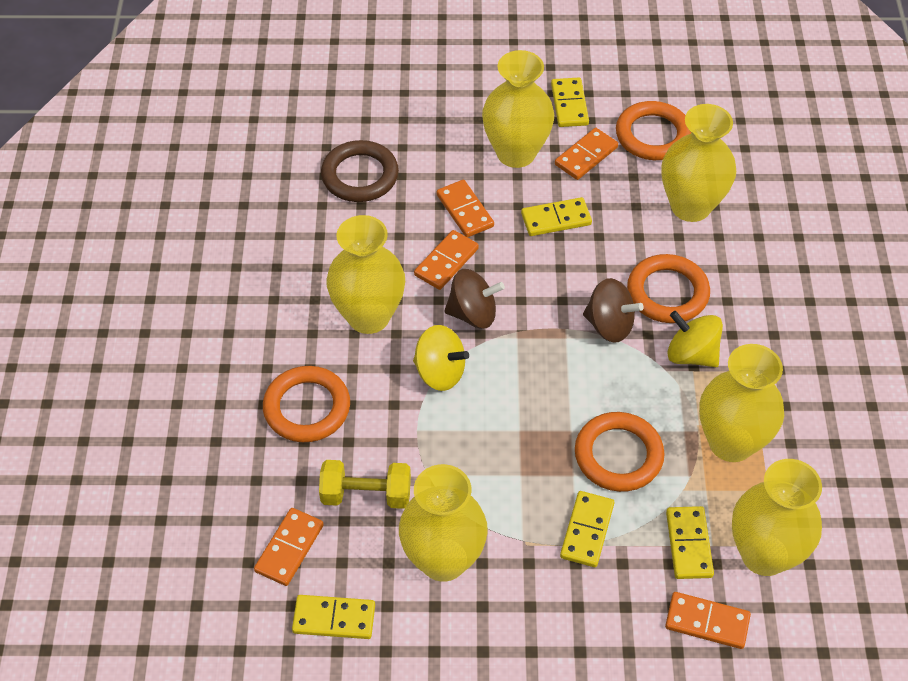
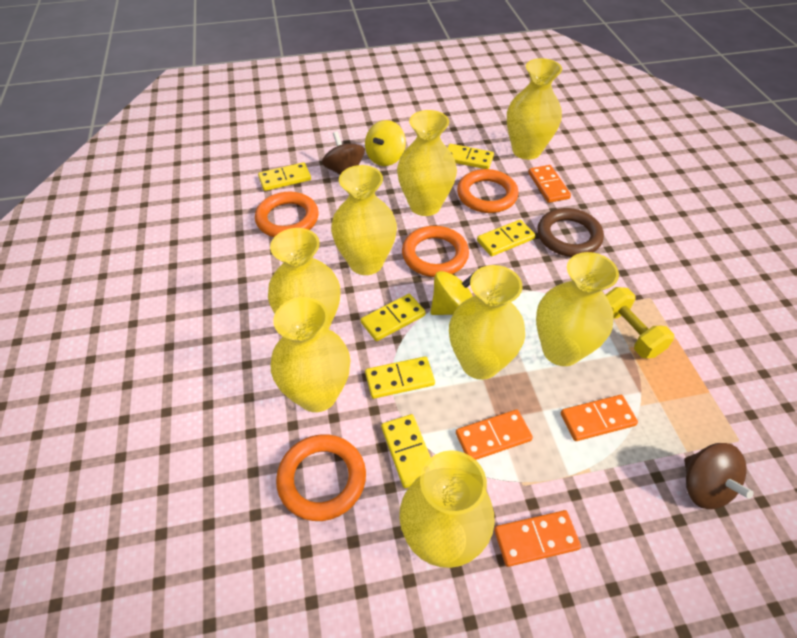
orange domino: [254,508,324,586] [414,230,479,290] [437,180,494,237] [555,128,618,180] [665,592,751,649] = 5 -> [456,409,533,460] [494,510,581,567] [528,165,571,203] [561,395,638,441] = 4
yellow domino: [292,595,375,639] [521,197,592,236] [551,78,589,127] [560,491,614,567] [666,506,714,579] = 5 -> [258,162,311,191] [360,294,426,341] [365,356,435,399] [381,414,431,488] [447,144,494,169] [477,219,536,256] = 6
yellow vase: [326,215,405,334] [399,464,488,582] [482,50,554,168] [661,104,736,222] [699,344,784,462] [732,459,822,576] = 6 -> [268,228,340,329] [271,297,350,412] [331,165,397,275] [397,110,457,216] [399,450,495,568] [449,265,525,380] [507,58,562,160] [536,252,619,366] = 8

